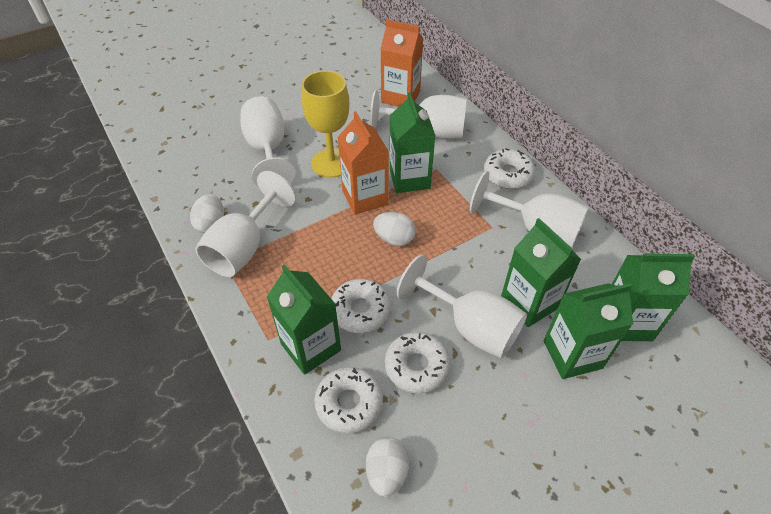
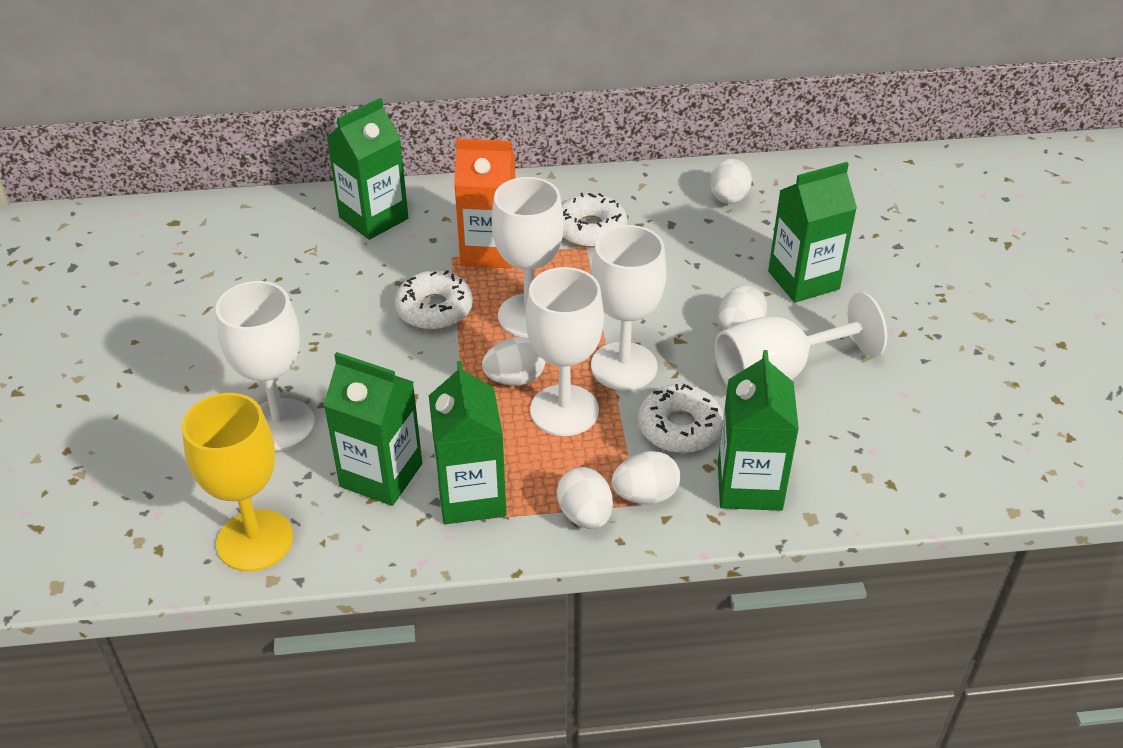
orange carton: [337,111,389,215] [381,19,423,107] = 2 -> [454,138,515,268] = 1
white donut: [314,367,383,434] [331,279,391,333] [385,332,450,394] [484,148,535,189] = 4 -> [395,270,473,330] [562,193,627,248] [638,384,723,453] = 3
white egg: [190,194,224,233] [366,437,409,497] [373,212,416,246] = 3 -> [482,337,546,386] [557,467,613,529] [611,451,680,504] [710,159,752,204] [718,285,767,330] = 5

